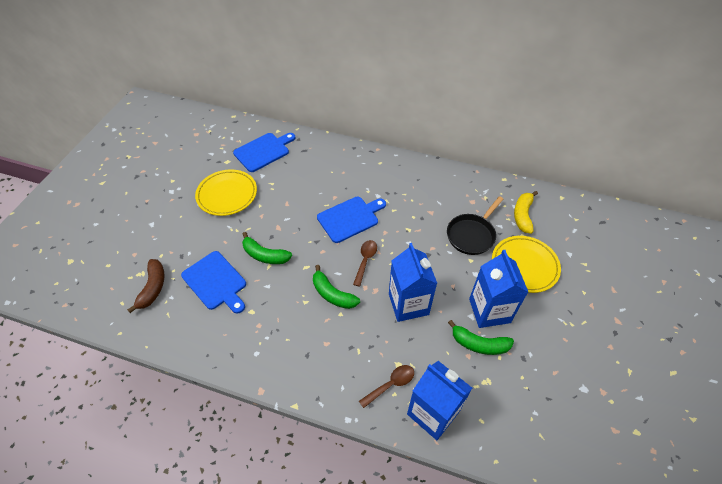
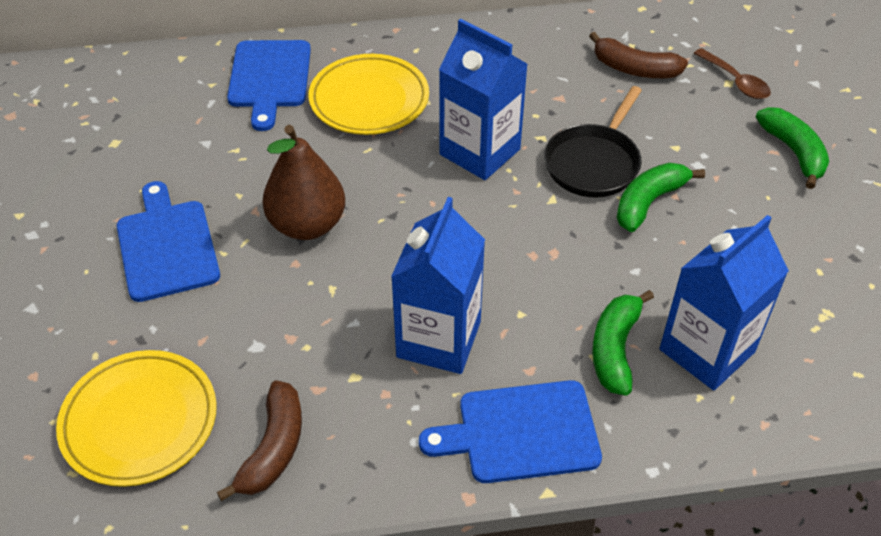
brown banana: [127,259,165,313] = 1 -> [217,381,302,501] [589,32,688,78] = 2
brown pear: none = 0 -> [263,125,345,240] = 1
brown spoon: [353,240,377,287] [359,365,414,408] = 2 -> [694,48,771,99] = 1
yellow banana: [514,191,538,234] = 1 -> none = 0

